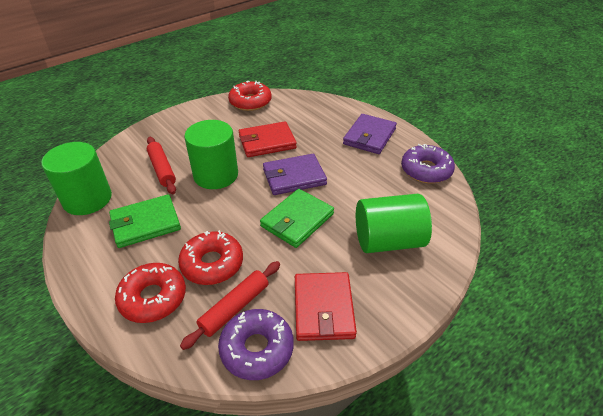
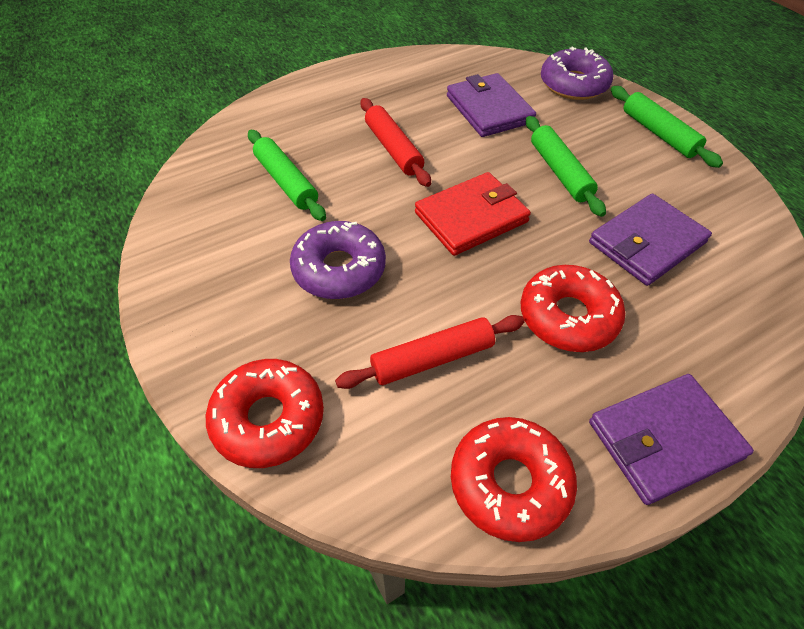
green cylinder: [41,142,112,215] [184,120,238,189] [356,194,432,253] = 3 -> none = 0
green rolling pin: none = 0 -> [248,130,326,221] [526,116,606,217] [611,86,723,168] = 3
green wallet: [109,194,181,248] [260,189,334,248] = 2 -> none = 0
purple wallet: [263,154,327,195] [343,114,397,154] = 2 -> [447,73,536,137] [589,194,712,286] [589,374,754,505] = 3
red wallet: [239,122,297,157] [295,272,357,341] = 2 -> [415,172,531,256] = 1

